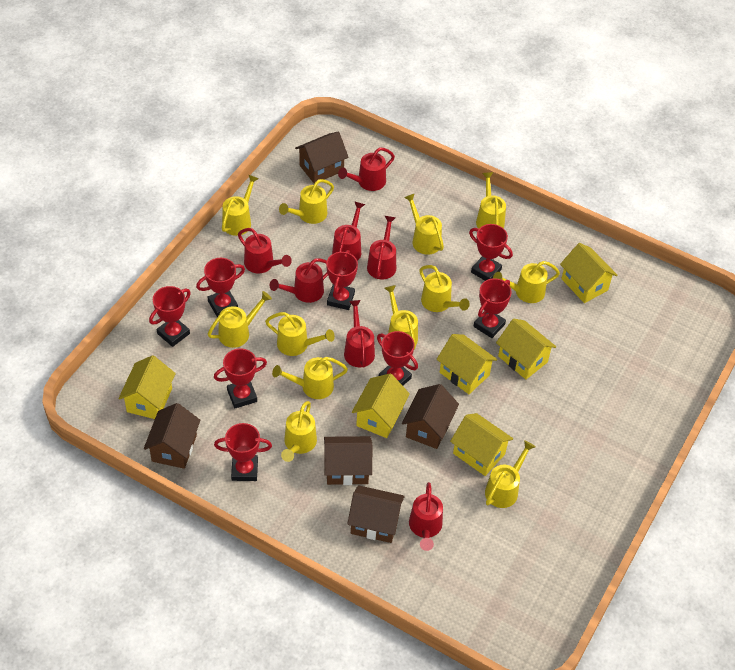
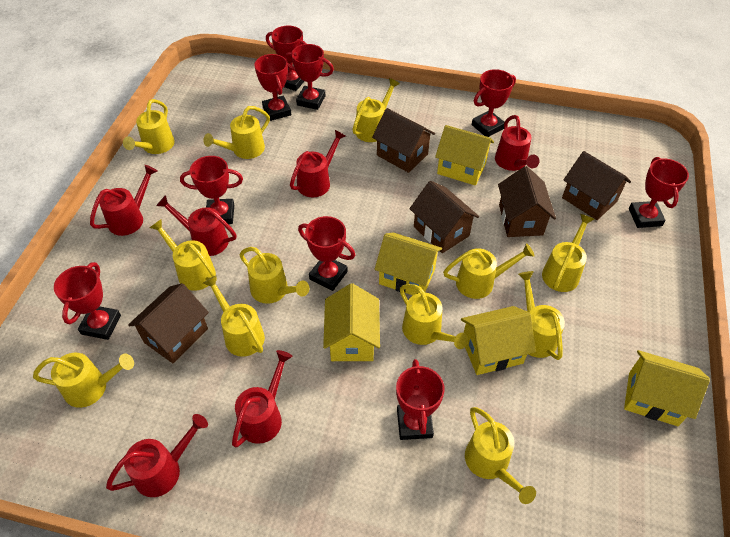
red trophy: [149,286,191,347] [196,258,245,317] [214,348,267,408] [214,423,272,481] [326,250,358,310] [377,331,418,386] [469,224,513,281] [474,278,512,338] = 8 -> [54,262,121,340] [180,156,243,224] [254,54,291,121] [266,25,307,91] [284,44,334,110] [298,216,355,291] [396,359,445,440] [472,69,516,137] [629,157,689,228] = 9
red watering can: [238,228,292,273] [270,258,328,303] [332,201,365,261] [338,148,395,191] [344,300,375,368] [367,216,396,280] [409,482,443,551] = 7 -> [90,165,158,236] [106,414,208,497] [156,195,237,256] [232,350,293,447] [290,130,346,197] [495,115,540,171] = 6
yellow house: [118,355,176,419] [352,374,410,438] [437,334,497,394] [450,413,513,476] [496,319,556,379] [560,243,617,303] = 6 -> [323,283,380,361] [375,232,442,295] [435,125,494,186] [461,306,536,375] [624,350,710,426] = 5

